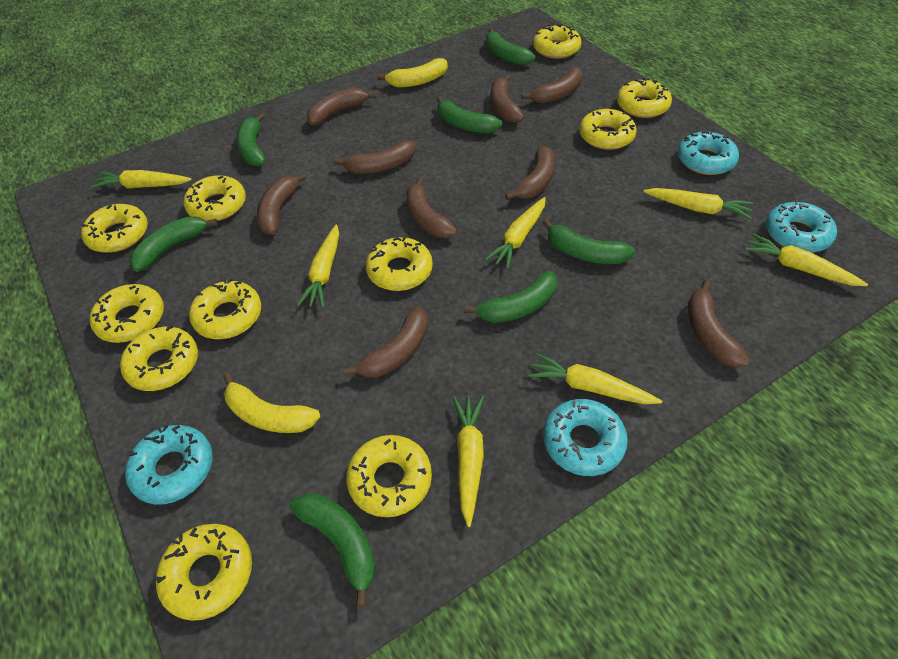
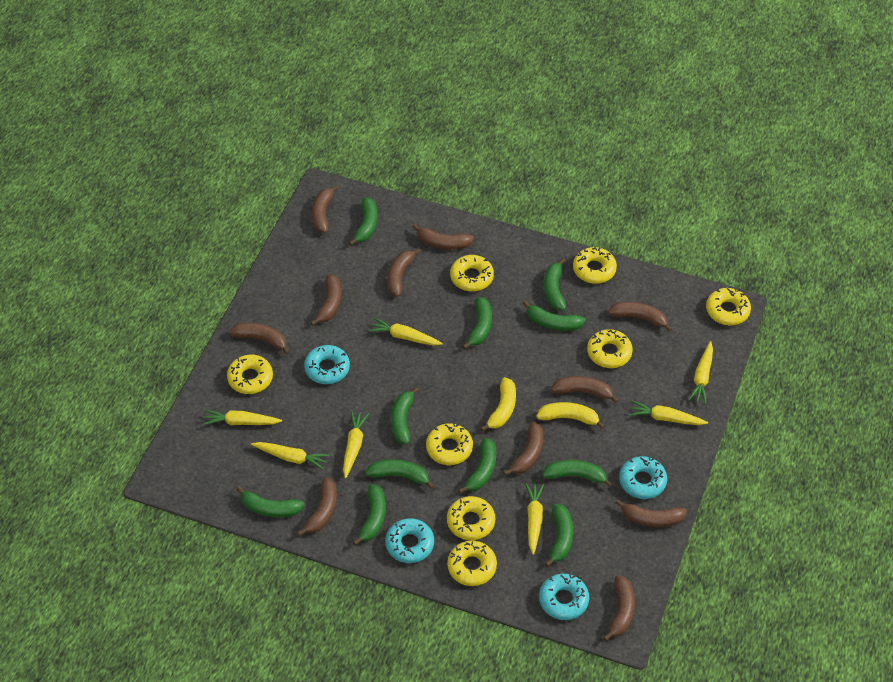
brown banana: [257,173,307,235] [307,88,376,125] [334,140,416,174] [343,306,428,378] [406,177,457,238] [491,74,524,123] [505,146,555,200] [521,67,583,104] [688,280,750,367] = 9 -> [229,323,290,355] [297,477,337,536] [310,274,341,326] [312,185,339,233] [387,248,421,297] [413,224,474,249] [503,422,543,476] [551,376,619,403] [603,575,635,641] [608,302,672,332] [615,500,687,527] = 11
green banana: [129,217,218,272] [236,113,266,167] [290,493,376,608] [437,96,502,133] [465,271,558,323] [486,28,535,66] [542,219,635,264] = 7 -> [236,486,304,517] [349,197,378,246] [353,484,386,546] [366,459,434,489] [391,387,419,444] [458,438,496,494] [462,297,492,349] [523,300,586,331] [542,460,613,487] [544,258,566,310] [545,504,573,567] = 11
yellow donut: [81,204,148,253] [90,284,164,343] [120,325,198,391] [156,524,252,621] [184,175,246,221] [189,279,261,339] [346,435,432,517] [366,237,433,291] [533,24,581,59] [579,109,637,150] [617,78,672,118] = 11 -> [227,355,273,394] [426,423,473,465] [447,496,495,540] [447,541,497,586] [450,255,494,291] [573,247,617,284] [587,329,633,368] [706,288,751,325] = 8

